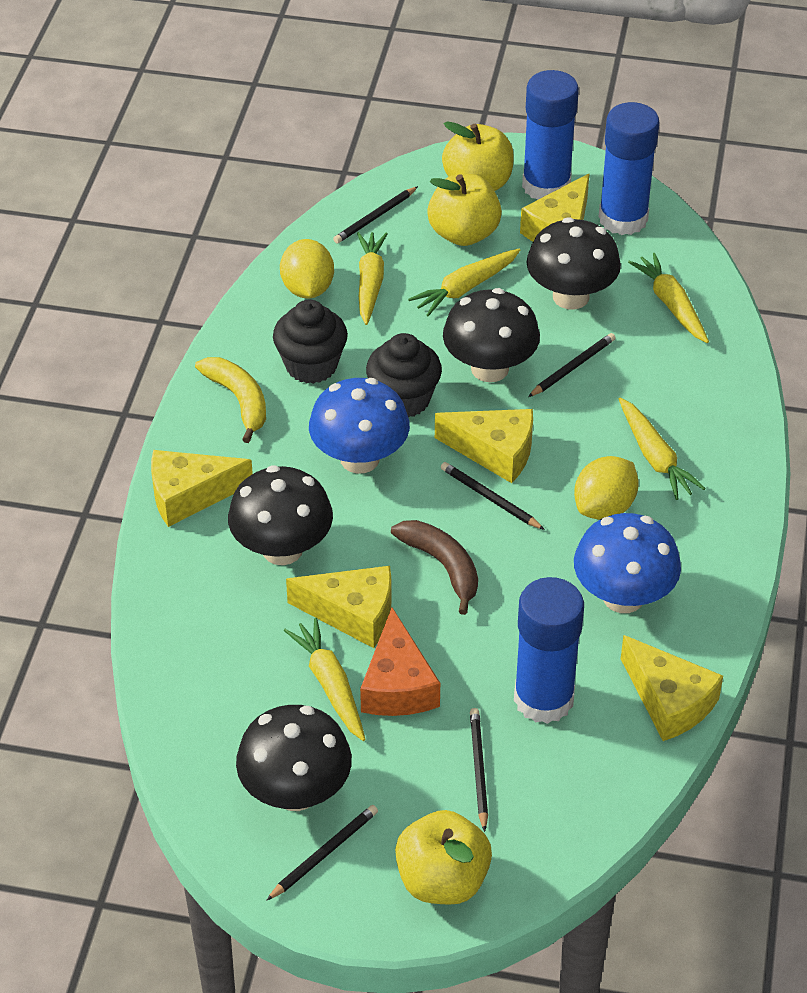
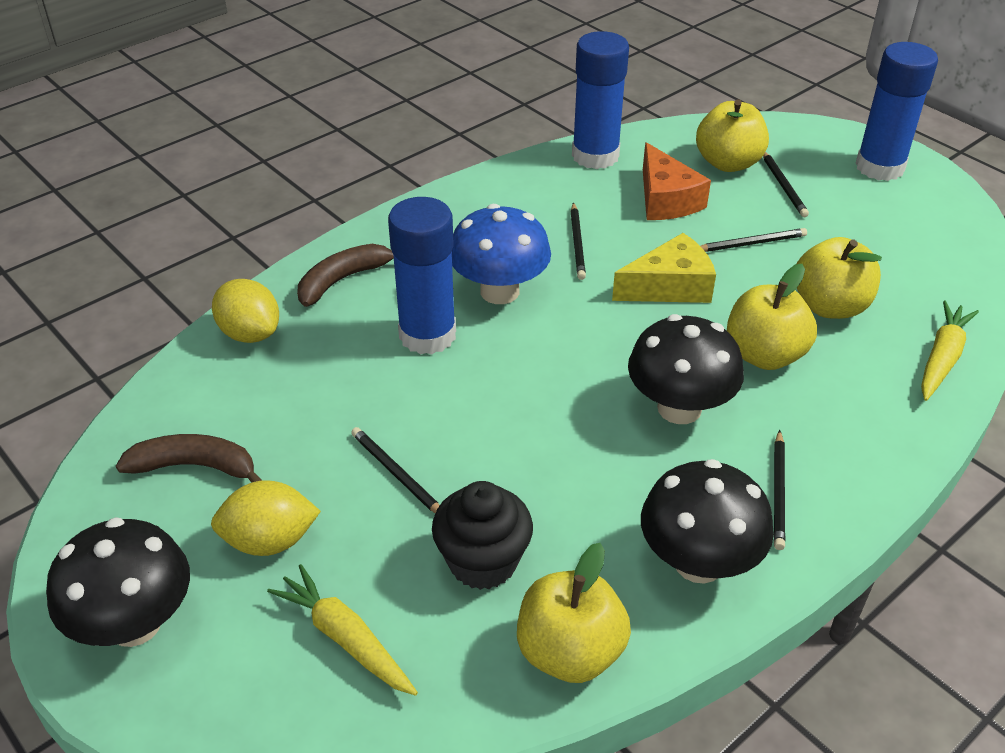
black cupcake: [273,299,348,384] [366,333,442,417] = 2 -> [432,481,533,590] = 1
black mushroom: [228,465,333,565] [236,705,352,811] [443,288,540,382] [527,217,621,309] = 4 -> [46,517,190,647] [628,314,744,424] [641,459,774,583] = 3
blue mushroom: [309,378,410,474] [574,513,681,613] = 2 -> [452,204,551,304] = 1
brown banana: [391,520,478,615] = 1 -> [116,434,263,482] [297,244,394,307] = 2
yellow apple: [395,810,492,905] [427,174,502,246] [442,121,514,191] = 3 -> [517,543,631,683] [696,99,769,172] [727,264,817,370] [797,237,882,319] = 4
yellow banana: [195,357,266,443] = 1 -> none = 0
yellow carrot: [284,618,366,741] [357,232,388,325] [408,248,520,316] [619,398,706,500] [628,253,709,343] = 5 -> [267,564,418,696] [921,300,979,401] = 2
yellow cheese: [151,450,253,527] [286,566,392,648] [435,409,533,483] [520,173,590,241] [621,635,723,741] = 5 -> [612,233,716,303] = 1

